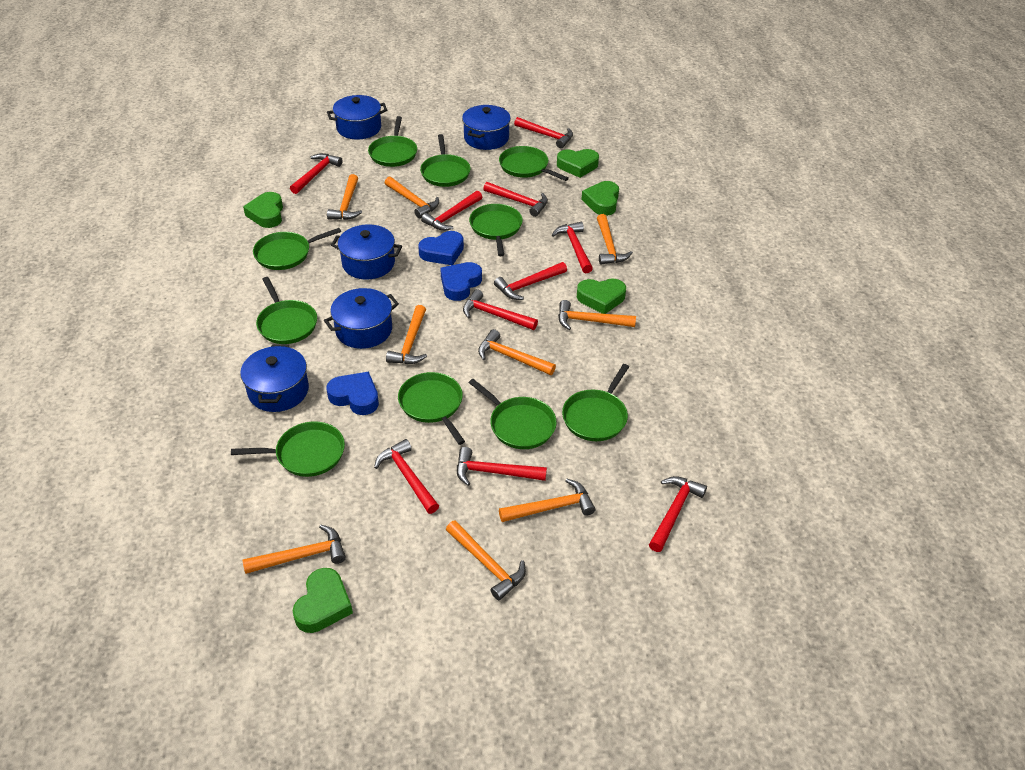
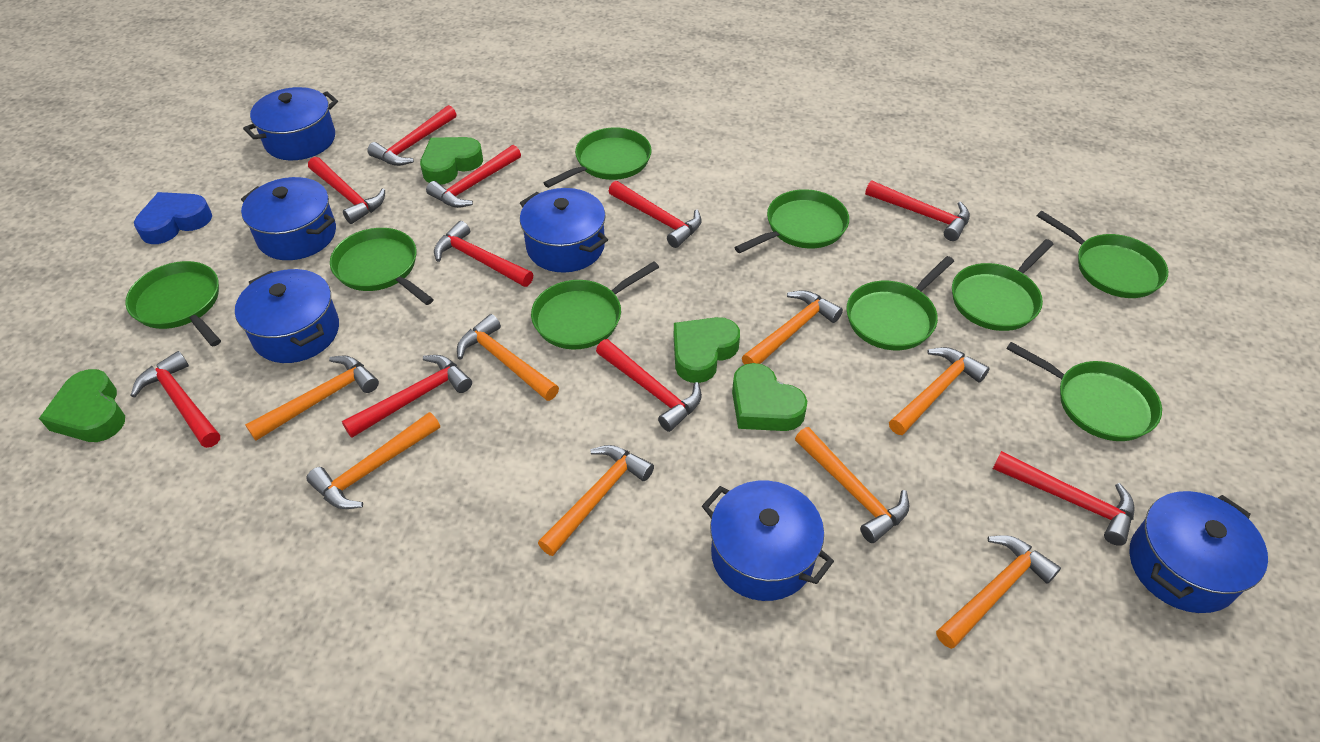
blue heart: [327,372,379,415] [418,231,464,265] [440,262,482,301] = 3 -> [134,192,212,244] = 1
blue pot: [240,345,309,412] [324,288,399,349] [327,95,387,139] [331,224,402,280] [462,105,511,150] = 5 -> [235,269,339,363] [241,177,336,260] [243,87,338,160] [520,188,608,273] [702,481,834,601] [1129,491,1268,613] = 6
green heart: [243,192,283,228] [293,568,353,633] [557,149,599,178] [577,278,626,314] [581,181,619,216] = 5 -> [39,369,125,442] [420,137,483,185] [674,317,740,383] [732,363,807,431] = 4
green pan: [231,421,345,477] [253,228,341,270] [256,277,317,344] [368,116,417,167] [398,372,465,445] [420,134,471,187] [469,204,523,256] [469,379,557,449] [499,146,569,181] [562,364,629,441] = 10 -> [125,261,221,347] [330,228,434,305] [531,261,659,350] [544,127,652,188] [734,189,849,253] [846,256,954,350] [952,239,1053,331] [1006,342,1162,441] [1037,211,1168,298] = 9
orange hammer: [243,525,346,574] [327,174,362,220] [385,177,439,218] [386,305,427,364] [446,520,526,601] [478,329,556,375] [499,479,595,522] [558,300,636,330] [597,214,633,265] = 9 -> [245,355,379,441] [306,412,440,509] [457,314,559,401] [538,445,654,556] [742,290,843,365] [795,427,909,543] [889,347,990,435] [936,535,1061,649] = 8

